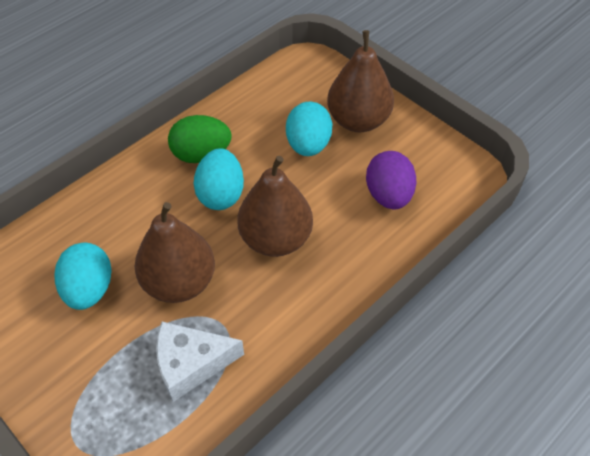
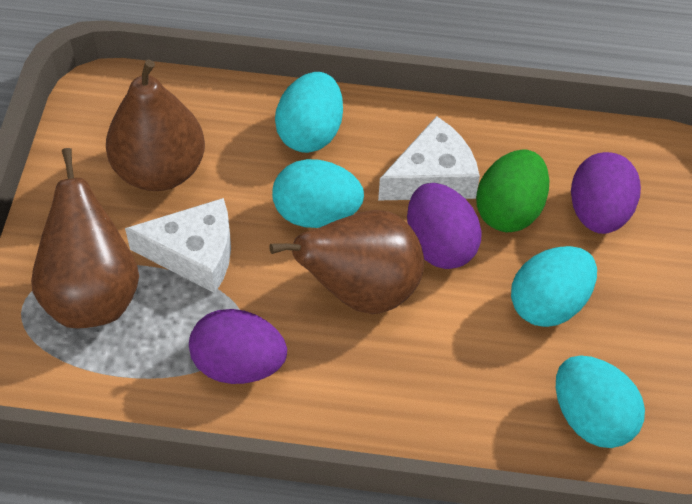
purple egg: [366,151,416,209] = 1 -> [189,309,287,384] [407,183,482,269] [571,152,641,234] = 3
turquoise egg: [54,243,112,310] [194,148,244,210] [286,102,332,156] = 3 -> [272,159,364,228] [275,72,343,153] [511,246,597,327] [556,355,645,448] = 4
white cheese: [156,322,244,402] = 1 -> [125,198,231,293] [378,116,480,200] = 2

